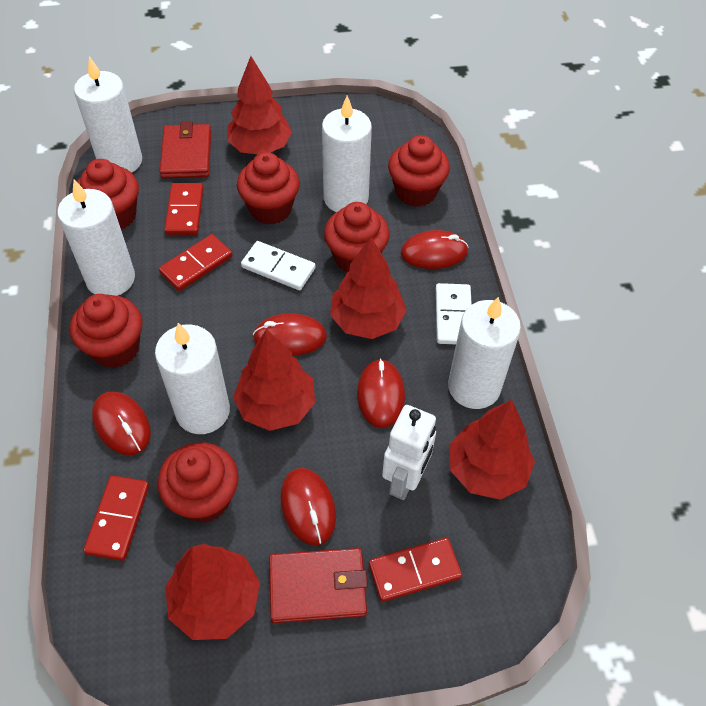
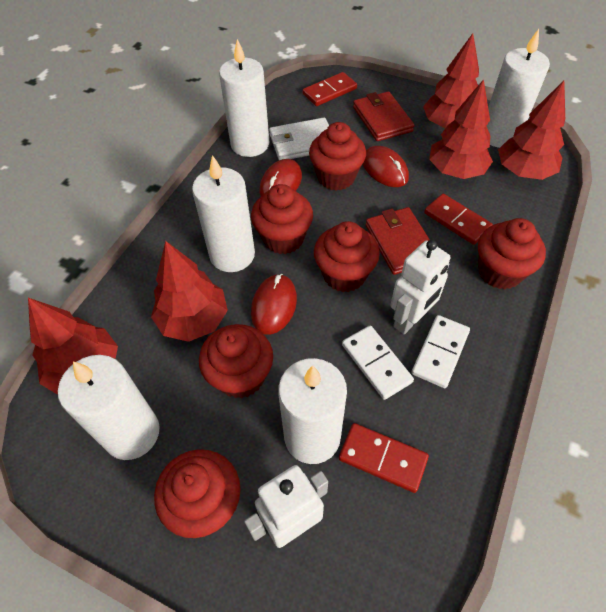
red domino: [83,475,149,561] [159,234,233,291] [164,183,204,235] [369,538,462,602] = 4 -> [303,72,357,106] [339,423,429,493] [424,194,493,245] = 3
red mouse: [92,391,151,455] [253,313,327,356] [281,468,336,546] [357,358,405,428] [401,230,468,269] = 5 -> [251,274,297,335] [259,159,302,196] [363,146,409,187] = 3
white robot: [382,405,436,500] = 1 -> [244,465,328,548] [390,240,450,335] = 2
white wallet: none = 0 -> [269,118,329,160] = 1

